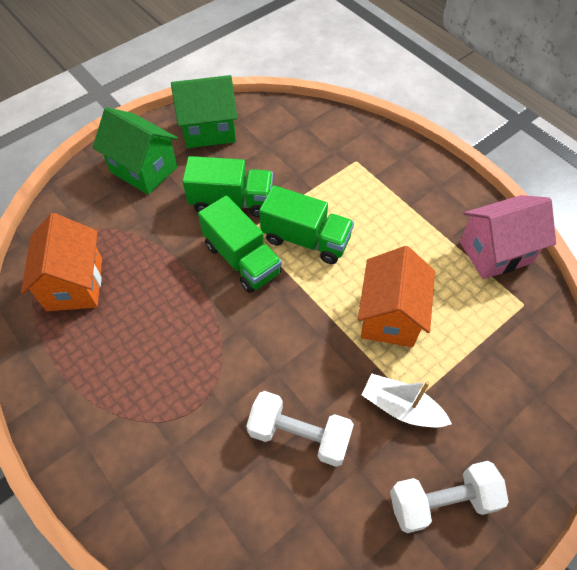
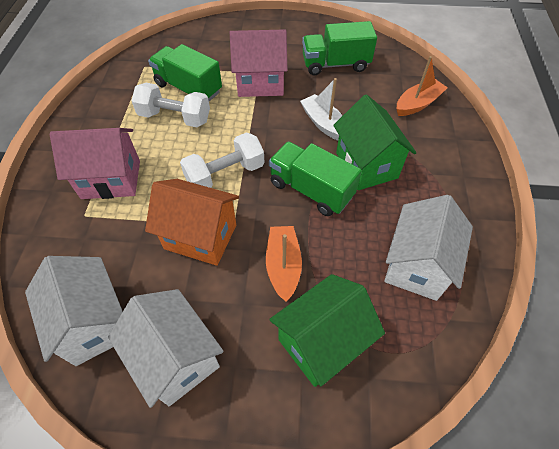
orange boat: none = 0 -> [266,226,302,302] [397,56,448,116] = 2
orange house: [21,213,102,311] [358,246,435,347] = 2 -> [145,179,239,266] = 1
pink house: [460,195,556,279] = 1 -> [50,128,140,199] [230,29,287,97] = 2
white house: none = 0 -> [25,256,123,366] [108,289,224,408] [384,195,473,301] = 3

